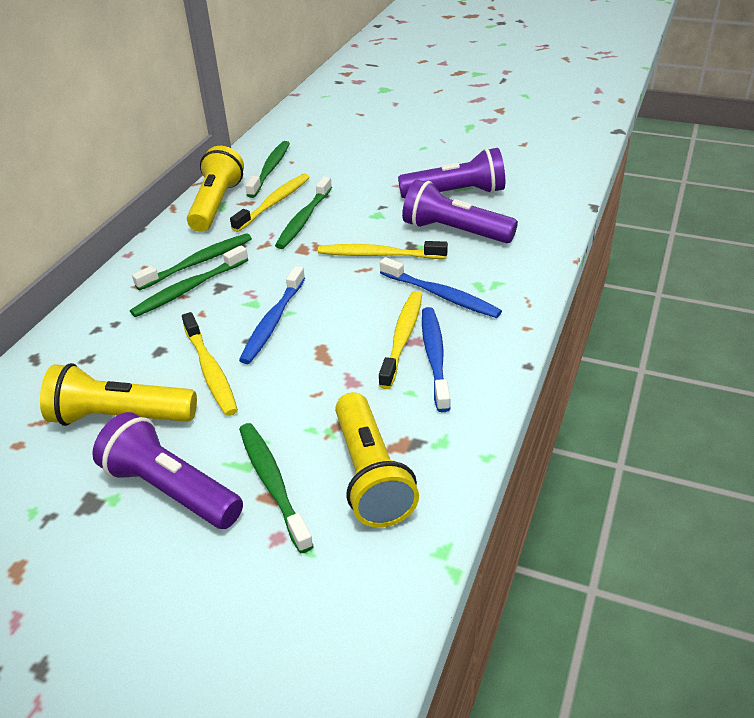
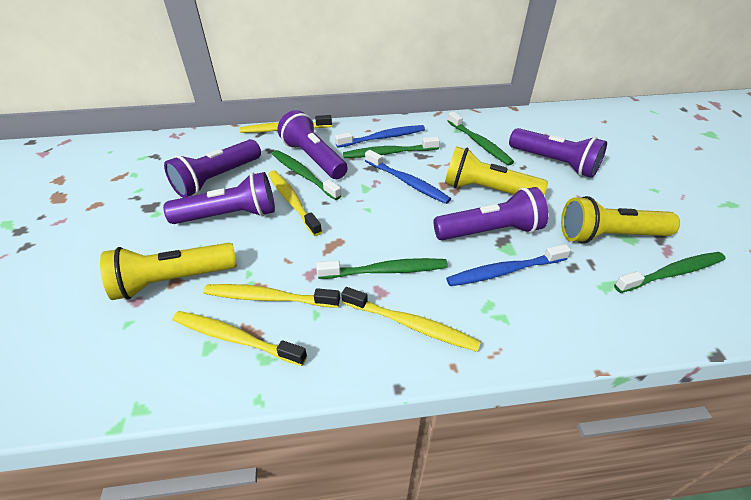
purple flashlight: [92,412,243,529] [398,148,505,198] [402,180,518,243] = 3 -> [163,172,275,224] [164,139,261,198] [278,110,348,179] [434,187,548,240] [509,128,607,178] = 5
yellow toothbrush: [182,312,238,416] [230,174,310,232] [318,241,448,259] [379,291,422,389] = 4 -> [173,311,307,366] [203,284,340,308] [240,115,332,133] [268,170,322,236] [341,287,481,352] = 5

